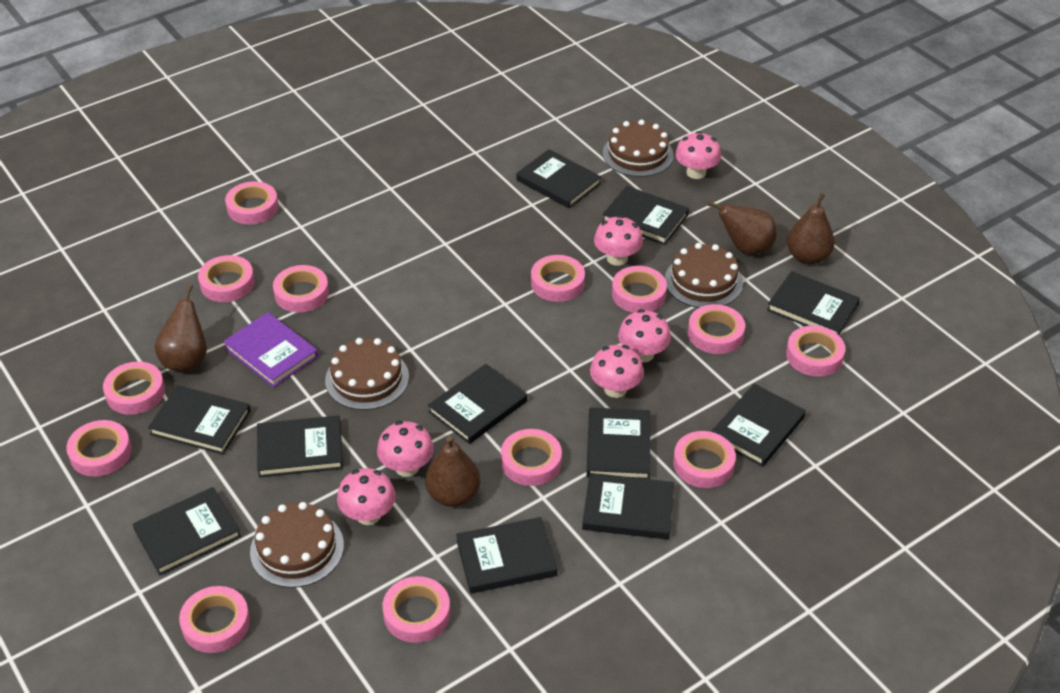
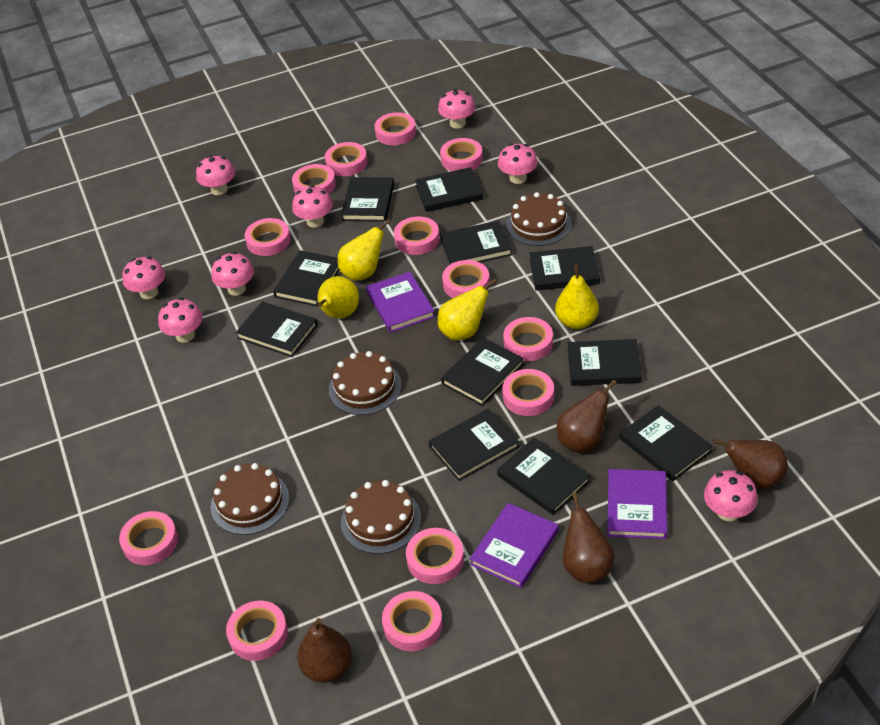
pink mushroom: [337,468,396,525] [377,421,434,477] [590,345,644,398] [594,215,643,266] [618,309,671,362] [675,131,721,179] = 6 -> [122,256,165,299] [158,297,203,343] [196,155,235,195] [212,252,254,296] [292,185,333,228] [438,89,476,129] [498,143,538,184] [704,470,758,521] = 8
purple book: [223,312,318,387] = 1 -> [366,272,435,333] [470,503,559,588] [607,469,667,539] = 3
yellow pear: none = 0 -> [318,276,359,318] [338,219,391,281] [438,278,497,340] [555,265,599,329] = 4

